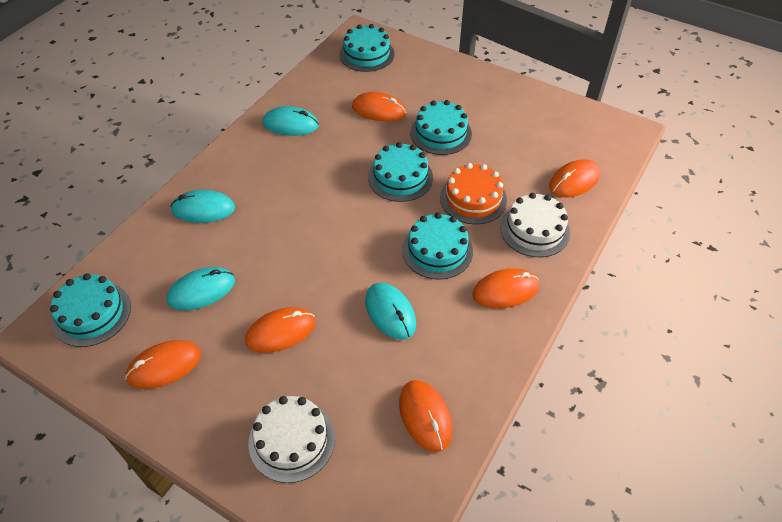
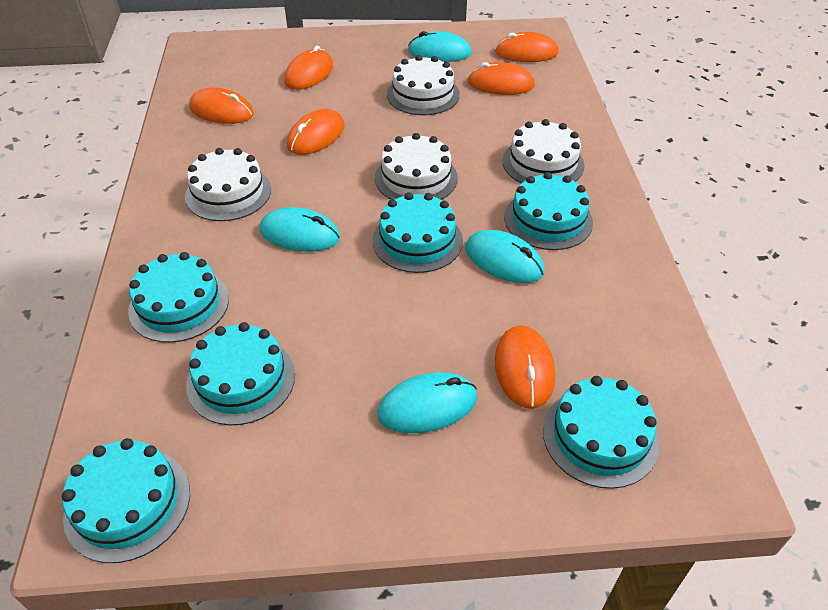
orange cake: [440,163,507,224] = 1 -> none = 0
turquoise cake: [50,273,131,347] [339,24,395,72] [368,142,433,202] [402,212,473,280] [410,100,472,155] = 5 -> [62,438,190,563] [128,252,229,343] [186,322,295,425] [372,192,463,273] [504,172,593,250] [543,376,659,489] = 6
white cake: [249,396,335,483] [500,193,570,257] = 2 -> [185,148,271,221] [375,133,458,200] [387,55,460,115] [502,119,584,183] = 4

